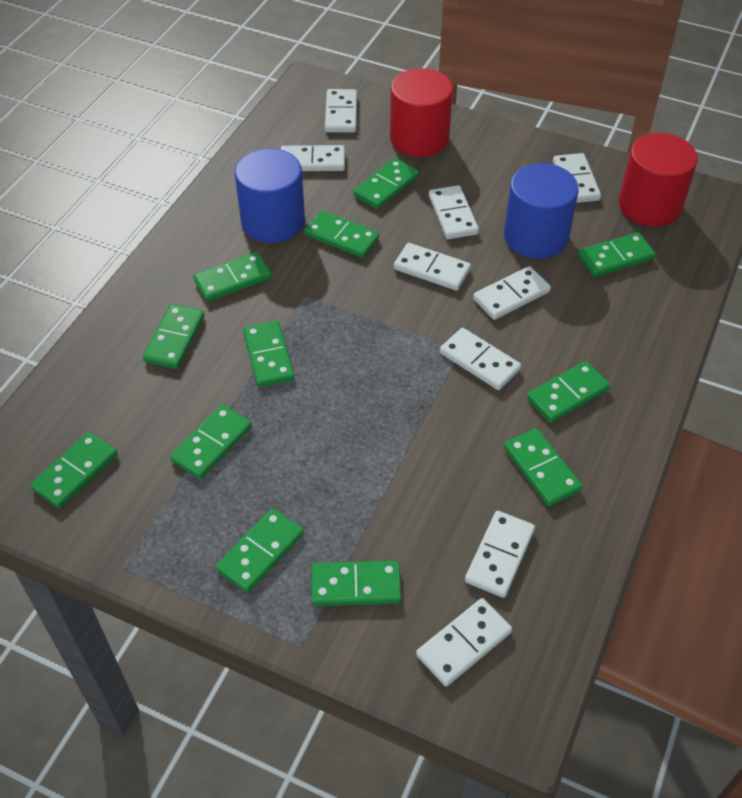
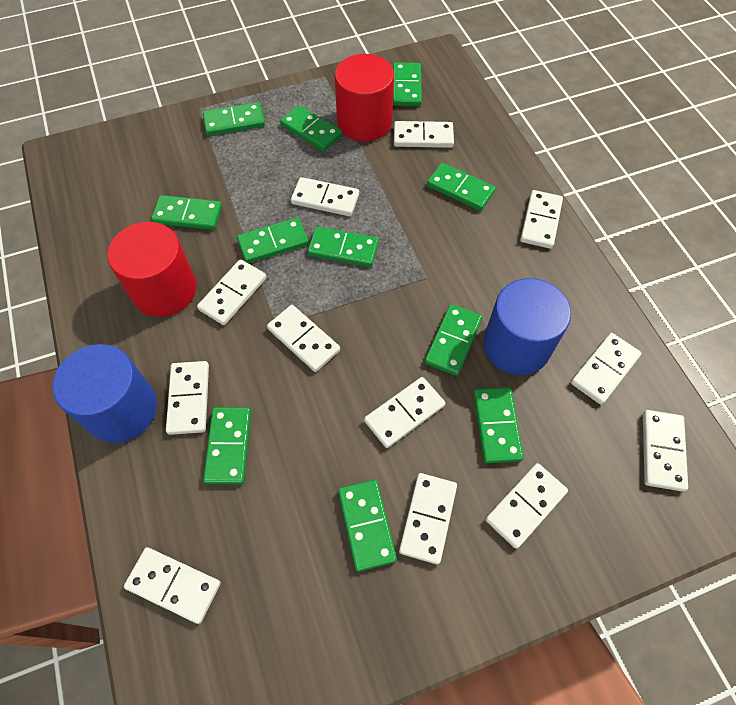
green domino: [30,432,118,509] [143,304,204,369] [170,404,252,479] [193,252,272,302] [216,508,304,593] [243,321,295,387] [304,210,379,258] [311,561,401,606] [353,158,419,209] [504,428,583,506] [527,361,610,423] [578,232,656,277] = 12 -> [151,195,222,230] [203,102,265,136] [203,407,251,484] [237,217,309,263] [280,105,342,151] [307,227,379,267] [338,480,397,572] [393,62,422,106] [425,304,482,376] [427,163,496,211] [473,387,524,463] = 11
white domino: [281,145,345,171] [325,89,357,133] [394,243,471,291] [416,598,512,687] [429,185,479,239] [440,328,521,390] [465,511,535,598] [473,266,551,320] [553,153,601,203] = 9 -> [124,547,221,624] [166,361,209,435] [197,259,267,325] [267,305,340,372] [291,177,359,216] [364,377,446,448] [394,121,454,148] [399,473,457,565] [486,463,568,549] [520,190,563,249] [571,333,642,405] [643,410,688,492] = 12

